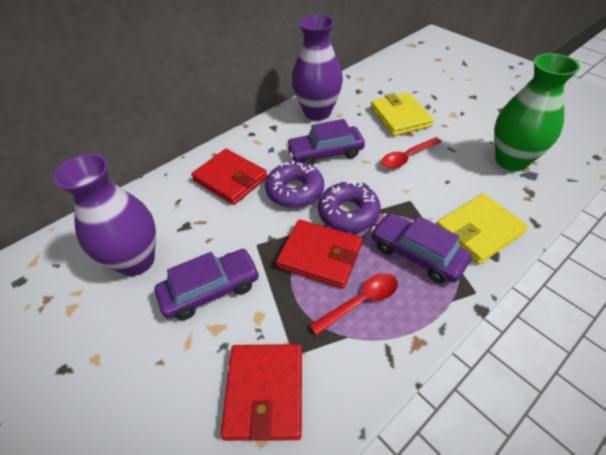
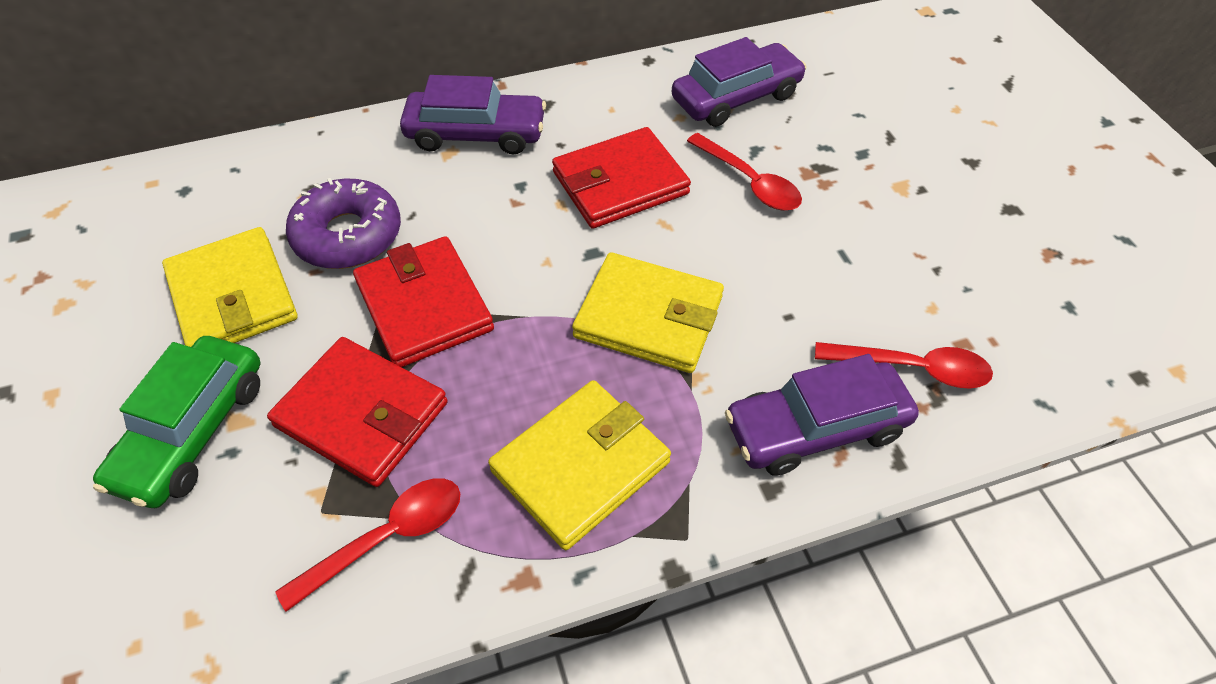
green car: none = 0 -> [93,336,260,508] = 1
green vase: [494,53,580,171] = 1 -> none = 0
purple donut: [265,161,324,208] [318,181,381,233] = 2 -> [286,178,401,269] = 1
purple vase: [53,154,156,276] [292,15,343,121] = 2 -> none = 0
red spoon: [310,273,398,335] [381,137,442,169] = 2 -> [275,478,460,612] [687,133,802,211] [815,342,993,388] = 3
yellow wallet: [370,92,434,136] [437,193,528,264] = 2 -> [162,227,298,347] [488,380,671,550] [572,252,724,373] = 3

